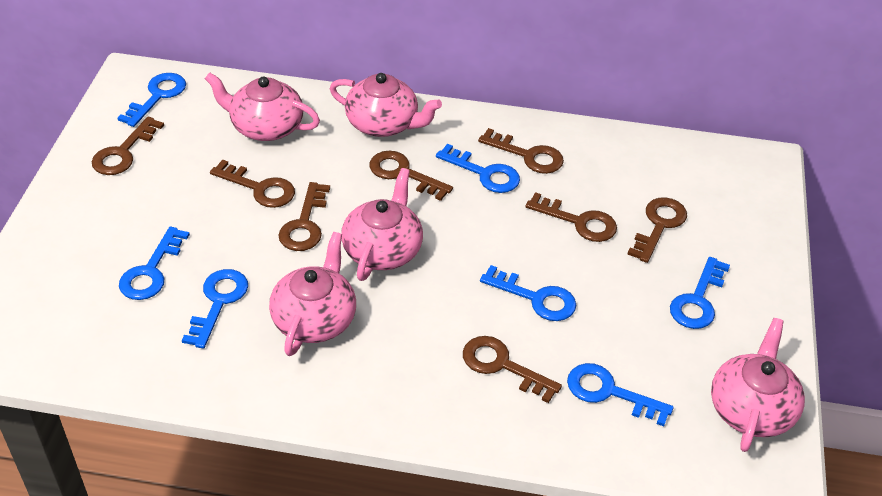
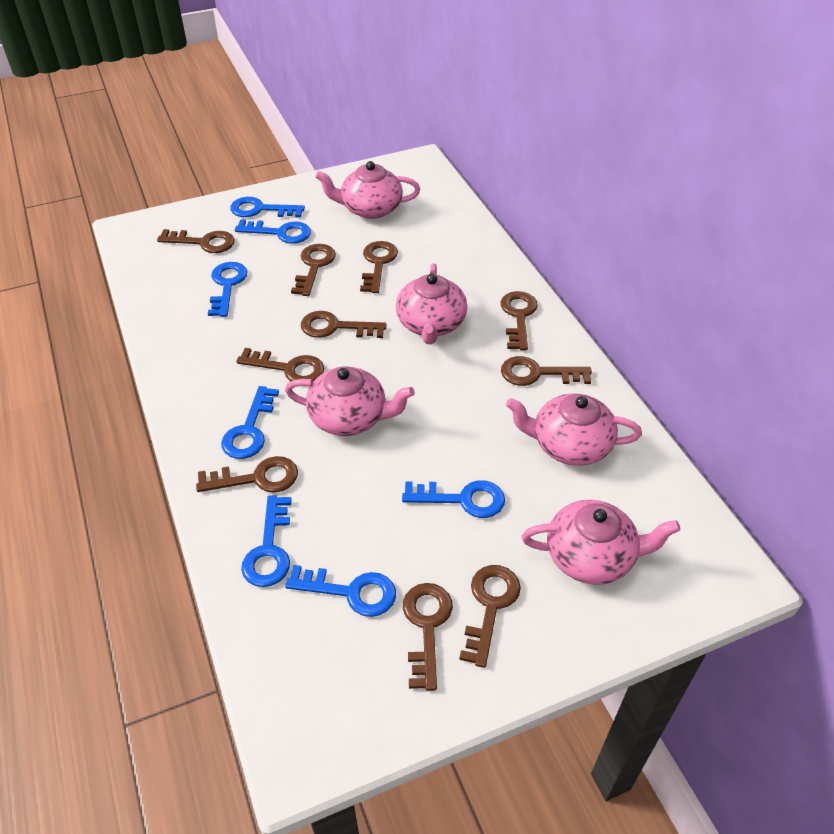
brown key: [92,117,164,175] [210,160,295,208] [278,182,330,251] [369,151,453,201] [463,336,562,403] [478,128,564,174] [525,192,617,242] [627,197,687,263] = 8 -> [157,229,235,253] [196,456,298,493] [236,348,324,381] [291,244,336,296] [301,311,387,338] [360,241,398,293] [403,583,453,691] [459,565,521,668] [501,291,538,350] [501,356,592,386] = 10

